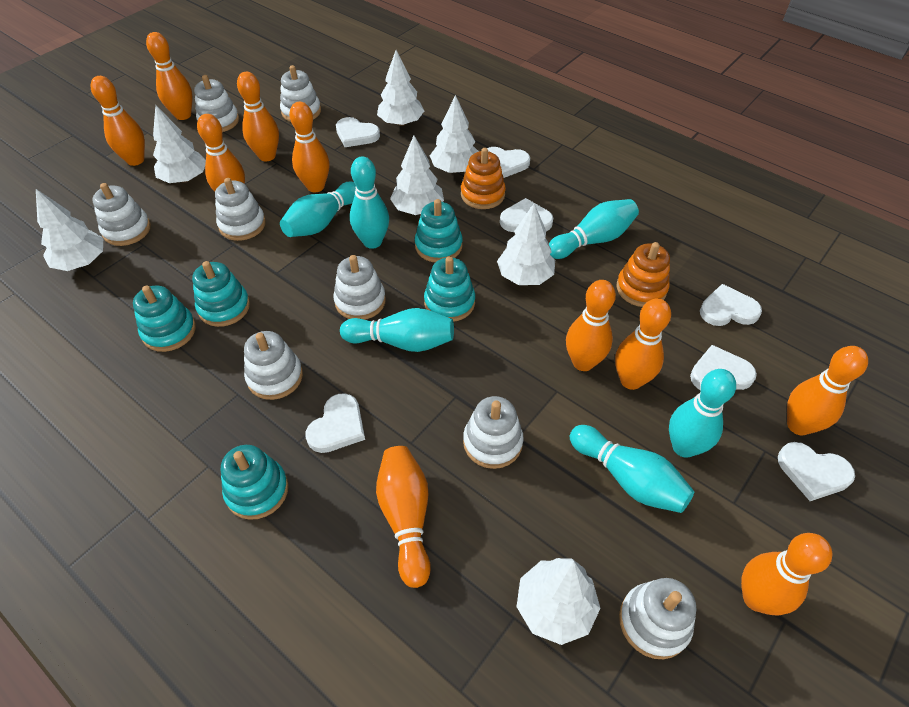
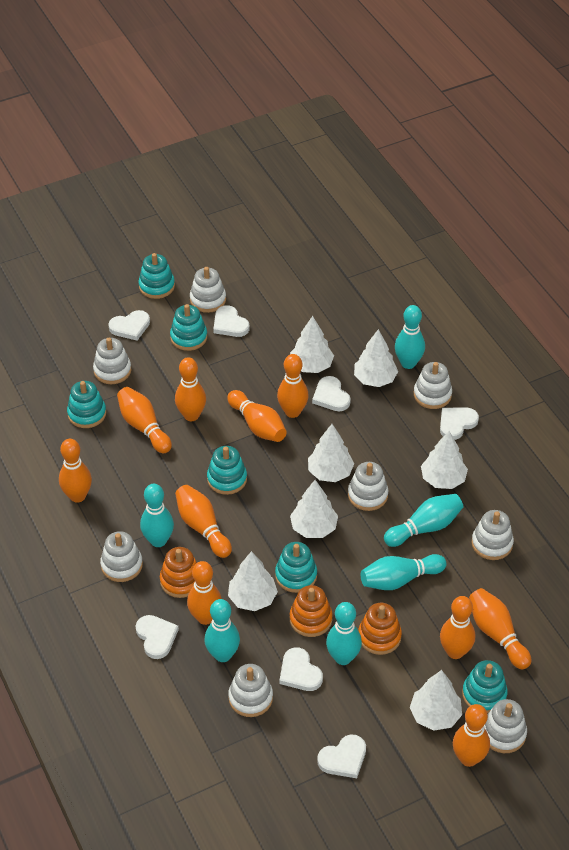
orange stacking toy: [461,148,506,209] [617,242,670,307] = 2 -> [160,547,197,598] [289,585,333,637] [358,603,402,655] = 3
turquoise stacking toy: [133,285,196,352] [192,261,250,327] [221,445,289,520] [415,199,463,262] [424,256,475,322] = 5 -> [67,381,106,428] [138,253,175,299] [170,304,207,351] [207,446,247,495] [275,542,317,593] [462,660,508,714] = 6

